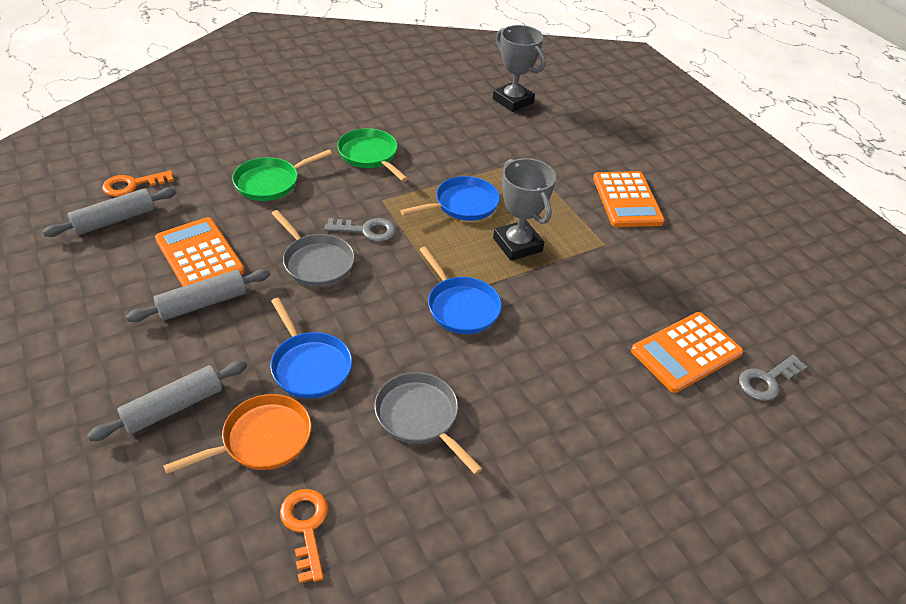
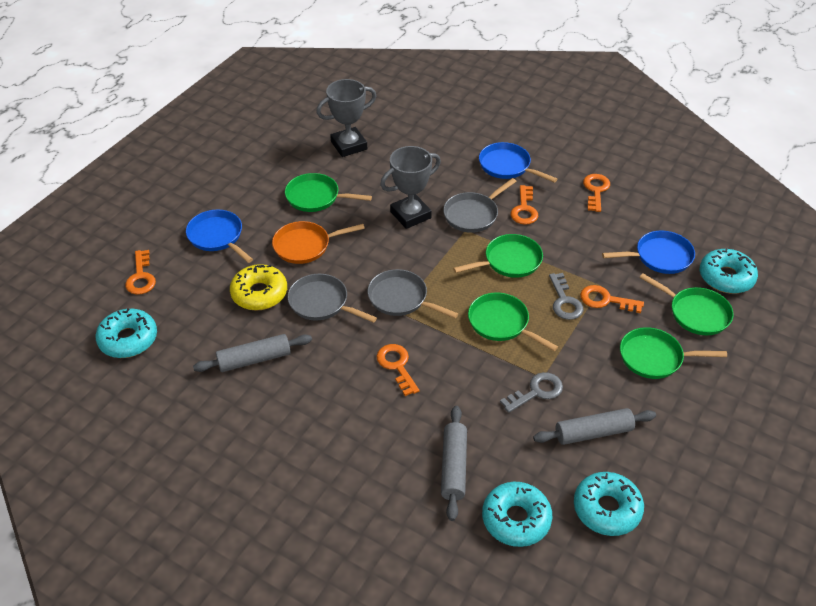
green pan: [232,150,332,201] [337,128,408,182] = 2 -> [285,173,372,212] [453,234,543,278] [468,292,558,351] [620,327,727,379] [640,273,733,335] = 5
grey pan: [271,210,355,287] [374,372,483,474] = 2 -> [287,274,377,323] [367,269,458,318] [443,178,517,233] = 3
orange calculator: [155,217,245,287] [593,171,665,227] [631,312,743,393] = 3 -> none = 0
orange key: [102,170,174,197] [280,489,328,584] = 2 -> [125,250,156,295] [377,344,420,396] [511,185,538,225] [580,285,644,313] [583,174,610,212] = 5
turquoise donut: none = 0 -> [95,309,157,358] [482,482,552,547] [574,472,644,536] [700,248,758,294] = 4
yellow donut: none = 0 -> [230,264,287,311] = 1

